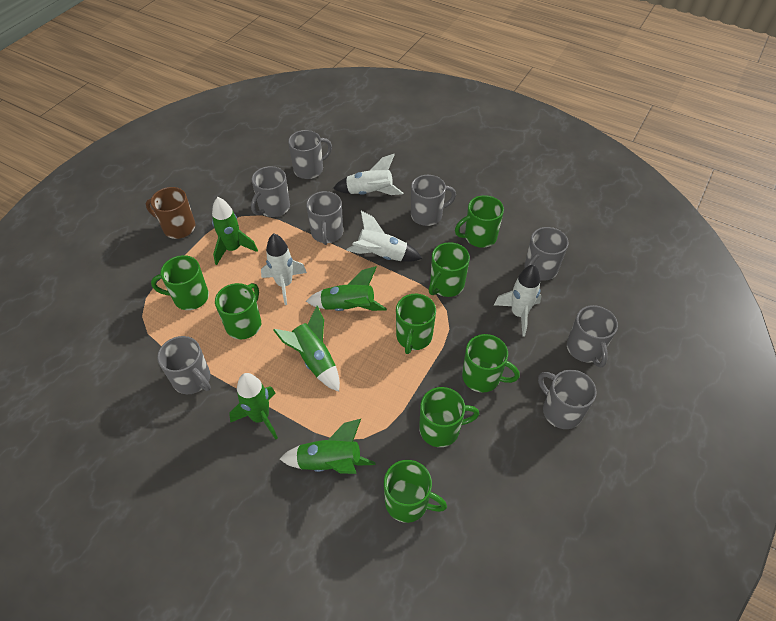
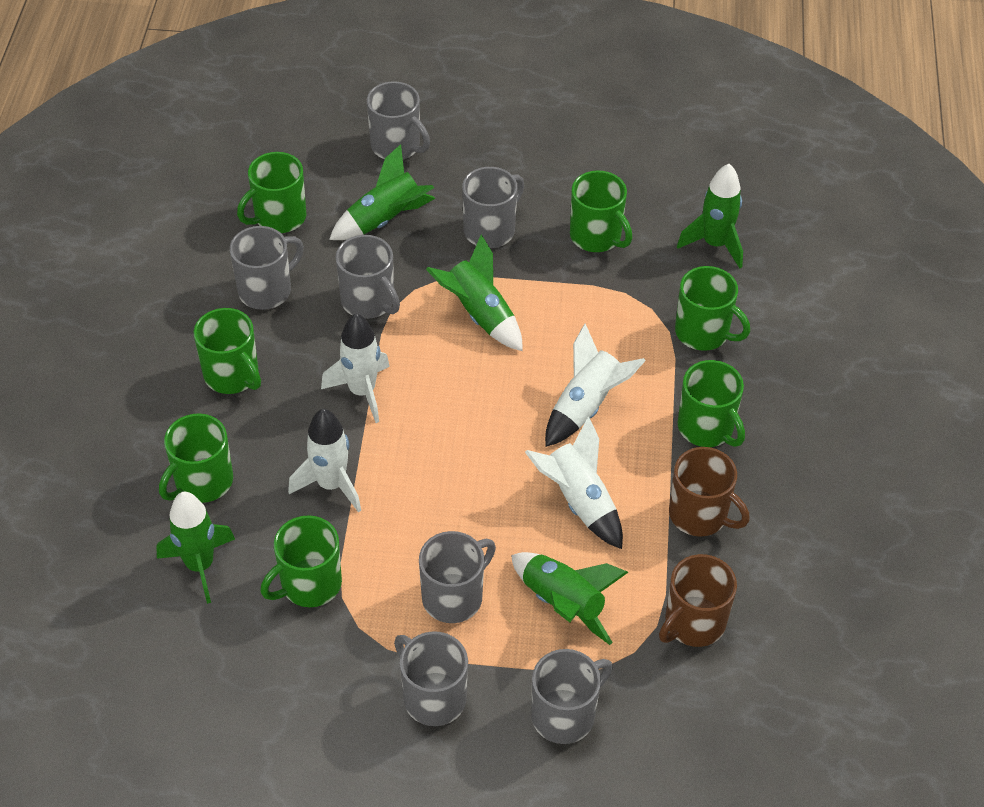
brown mug: [146,187,196,239] = 1 -> [659,554,737,647] [669,447,750,537] = 2
green mug: [151,255,209,310] [215,283,261,339] [384,460,447,523] [396,294,436,354] [419,387,479,447] [429,242,470,297] [455,195,504,248] [462,334,520,393] = 8 -> [159,414,233,503] [194,308,261,394] [237,152,307,233] [260,515,342,607] [570,171,632,252] [675,266,750,351] [678,360,745,447] = 7
grey mug: [157,336,211,394] [251,166,290,217] [288,130,332,179] [306,191,343,245] [411,175,456,226] [524,227,569,281] [538,370,597,429] [567,305,618,367] = 8 -> [230,226,304,310] [336,235,400,319] [367,81,430,159] [394,631,468,726] [419,531,496,623] [462,167,525,248] [531,649,613,744] = 7

